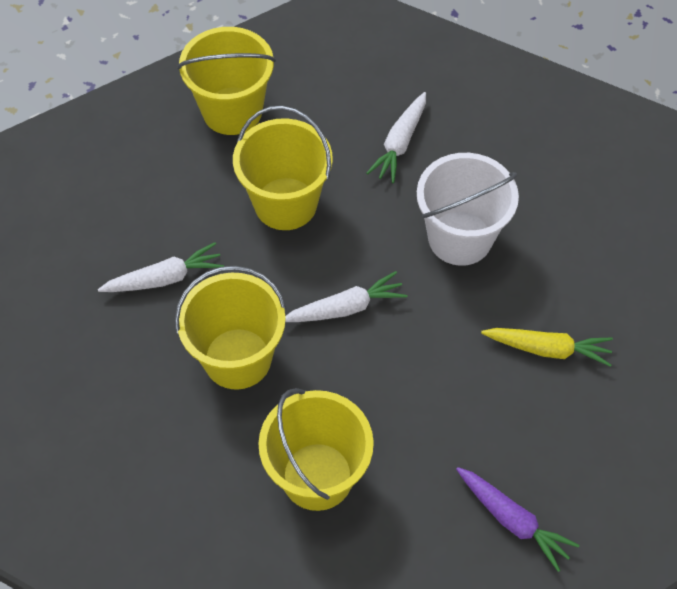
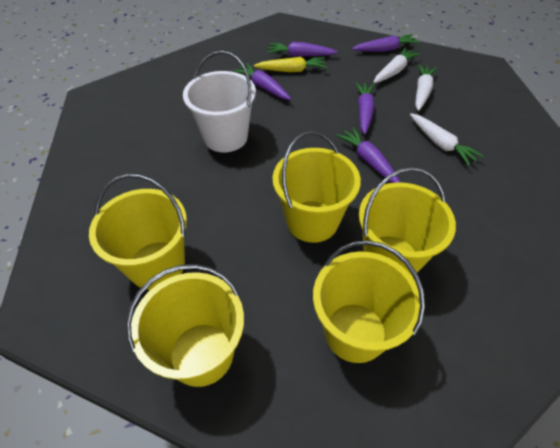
purple carrot: [456,467,579,572] = 1 -> [233,63,291,100] [267,42,338,57] [336,127,401,183] [352,34,420,52] [355,82,374,134] = 5
yellow bucket: [175,266,286,390] [177,27,276,135] [233,106,333,230] [258,388,374,511] = 4 -> [89,174,187,290] [126,264,244,387] [273,131,361,243] [313,241,425,363] [359,167,456,277] = 5

